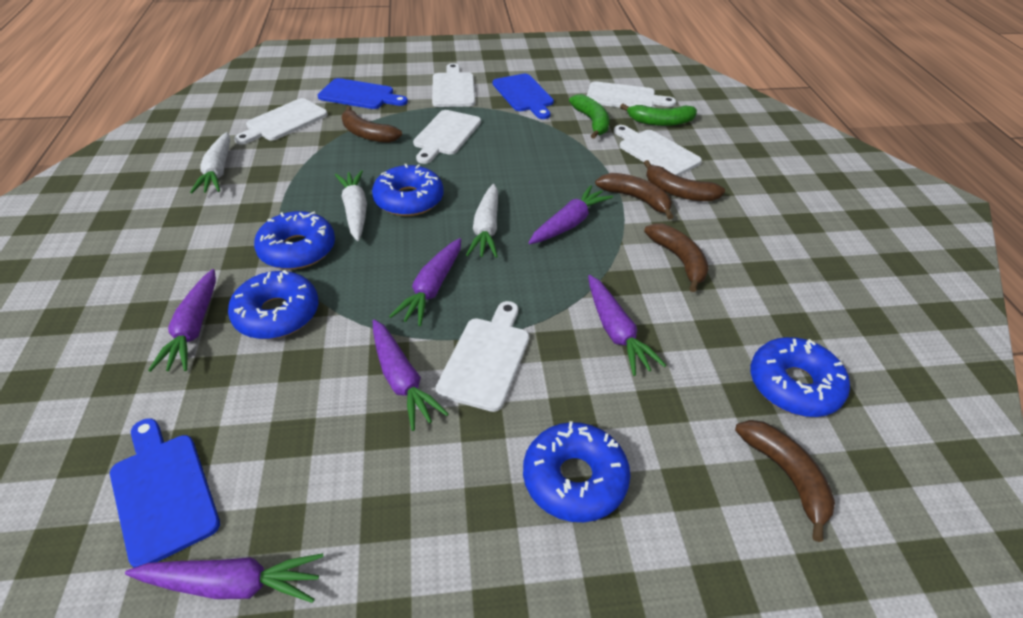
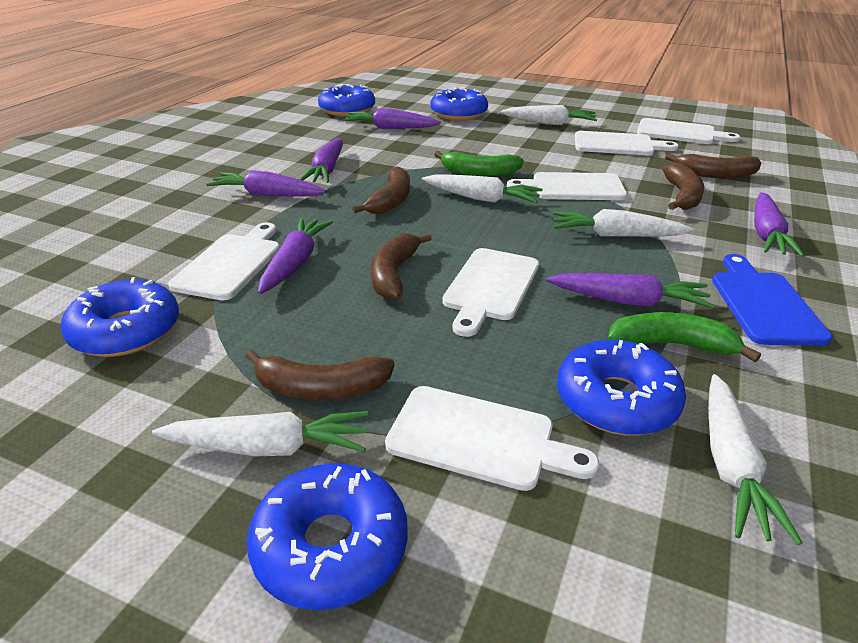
blue cutting board: [110,418,220,568] [318,78,408,109] [493,74,554,119] = 3 -> [712,254,832,345] = 1
white carrot: [190,132,230,193] [335,170,367,241] [466,184,498,258] = 3 -> [152,411,368,456] [422,174,543,203] [501,105,597,125] [553,209,693,237] [708,374,803,545] = 5

